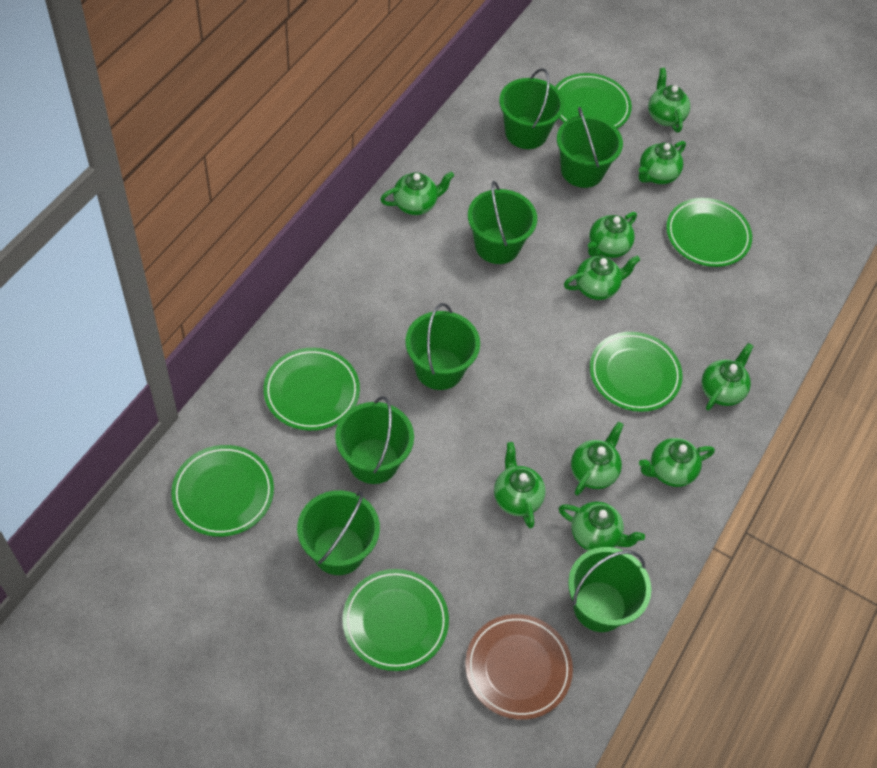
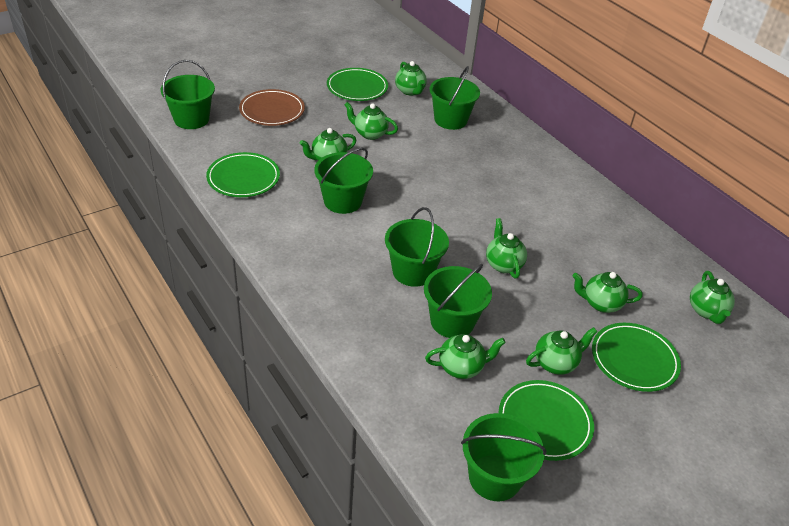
green bucket: [297,490,380,575] [335,396,414,484] [405,303,480,390] [468,181,537,264] [499,68,565,149] [557,107,623,188] [568,547,651,632] = 7 -> [160,60,215,129] [314,148,373,214] [385,207,449,287] [424,264,492,338] [429,66,480,130] [461,413,546,501] = 6
green plate: [171,445,274,537] [263,348,360,431] [342,569,449,671] [555,73,632,129] [590,332,683,412] [666,198,752,267] = 6 -> [206,152,280,197] [327,68,388,101] [498,380,594,461] [592,323,681,392] = 4
green teapot: [380,171,454,215] [494,442,546,529] [559,501,645,551] [564,256,640,300] [571,422,624,496] [588,212,637,258] [638,141,686,184] [639,438,715,487] [648,68,690,133] [701,343,753,411] = 10 -> [300,128,357,160] [344,102,398,140] [395,61,427,96] [425,334,506,379] [486,218,527,278] [526,327,597,375] [572,272,643,313] [690,271,735,324] = 8

